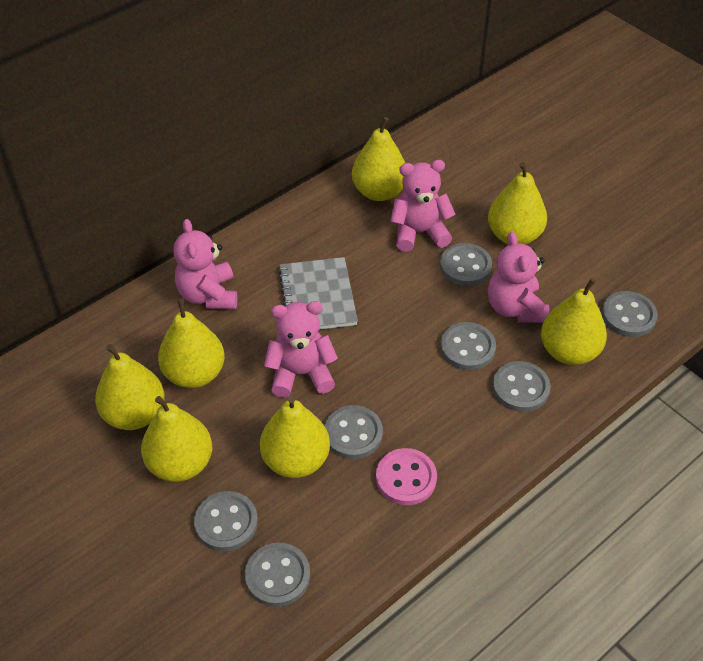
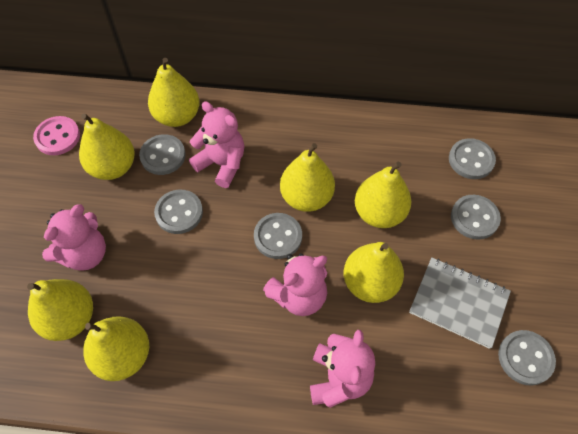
grey button: [194,491,258,551] [245,542,310,607] [324,405,383,459] [440,243,492,286] [440,322,496,370] [492,361,551,412] [602,291,658,337] = 7 -> [139,134,186,175] [154,189,203,234] [254,213,302,259] [449,138,496,179] [451,195,501,240] [498,330,556,386] = 6

